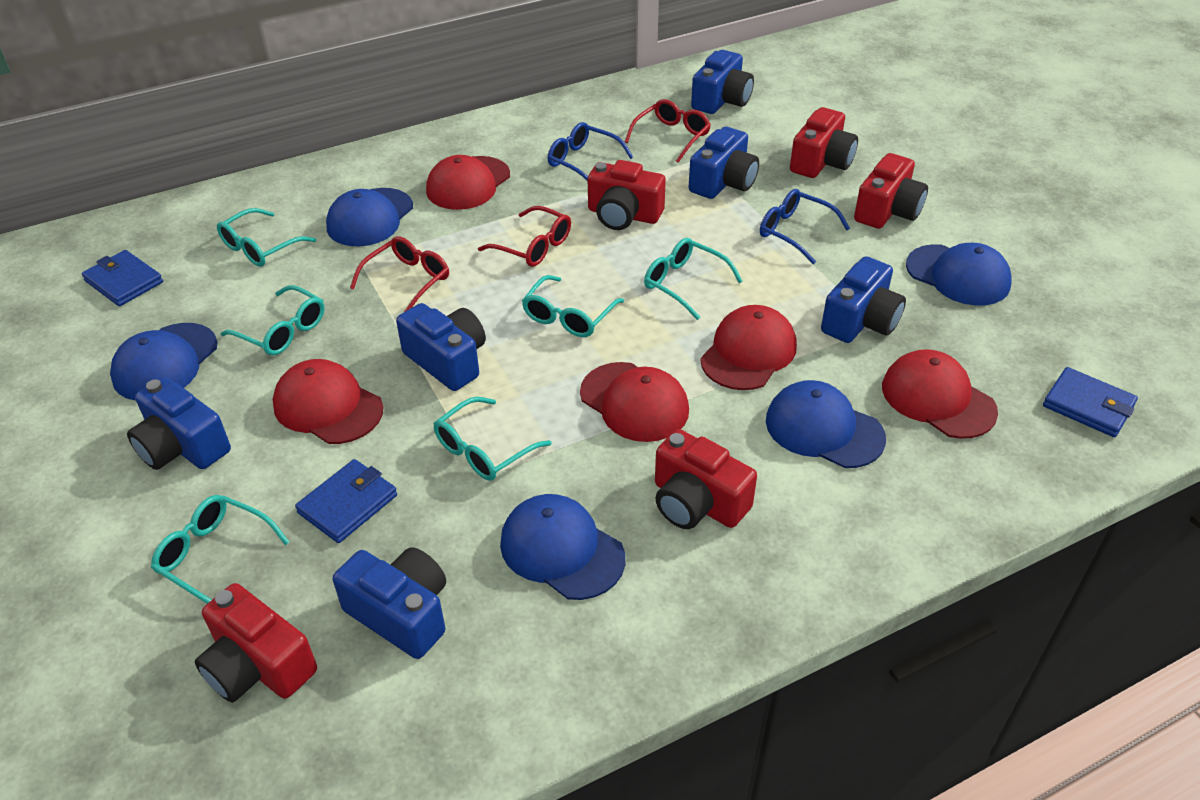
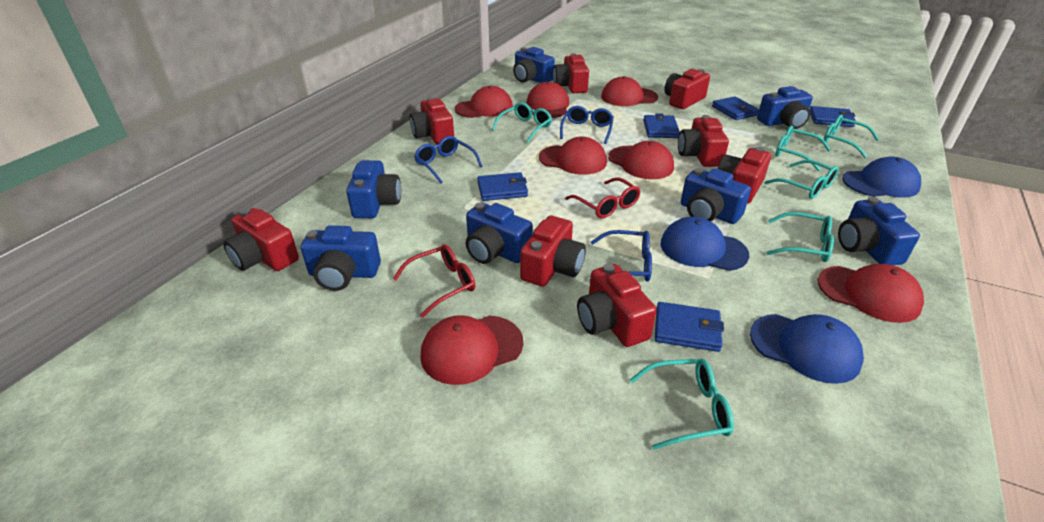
blue camera: [127,377,231,470] [333,547,446,659] [396,303,486,391] [689,127,759,199] [691,50,754,114] [821,256,906,343] = 6 -> [301,225,381,291] [346,160,401,218] [466,202,533,264] [513,47,555,83] [681,168,751,224] [757,86,813,129] [838,197,920,265] = 7
blue cap: [110,323,217,401] [326,188,413,246] [500,494,625,600] [766,380,886,468] [906,243,1012,305] = 5 -> [660,217,749,271] [750,314,864,384] [842,157,921,197] = 3
blue glasses: [547,122,633,181] [760,189,850,264] = 2 -> [414,136,483,183] [560,106,614,144] [589,230,652,282] = 3
blue wallet: [82,250,163,306] [295,459,397,543] [1043,367,1138,437] = 3 -> [477,172,528,201] [643,113,680,138] [655,302,724,352] [712,96,759,120] [810,106,856,127] = 5
red camera: [195,583,317,703] [588,160,666,230] [655,429,757,529] [790,107,858,178] [854,153,928,229] = 5 -> [223,208,299,271] [410,97,454,144] [520,216,586,287] [553,53,589,93] [577,264,657,347] [664,69,710,109] [678,115,729,167] [717,147,771,204] = 8
red cap: [273,359,383,444] [426,155,510,210] [580,362,689,442] [700,305,797,390] [882,349,998,439] = 5 -> [420,315,523,385] [455,86,513,118] [527,82,569,118] [539,137,607,175] [601,76,658,106] [608,141,674,179] [818,264,924,323] = 7
red glasses: [350,236,449,313] [478,206,571,267] [625,99,711,163] = 3 -> [393,244,475,318] [565,178,641,218] = 2

